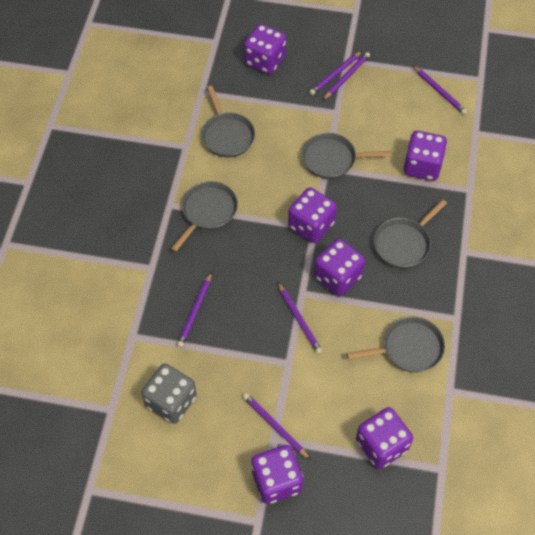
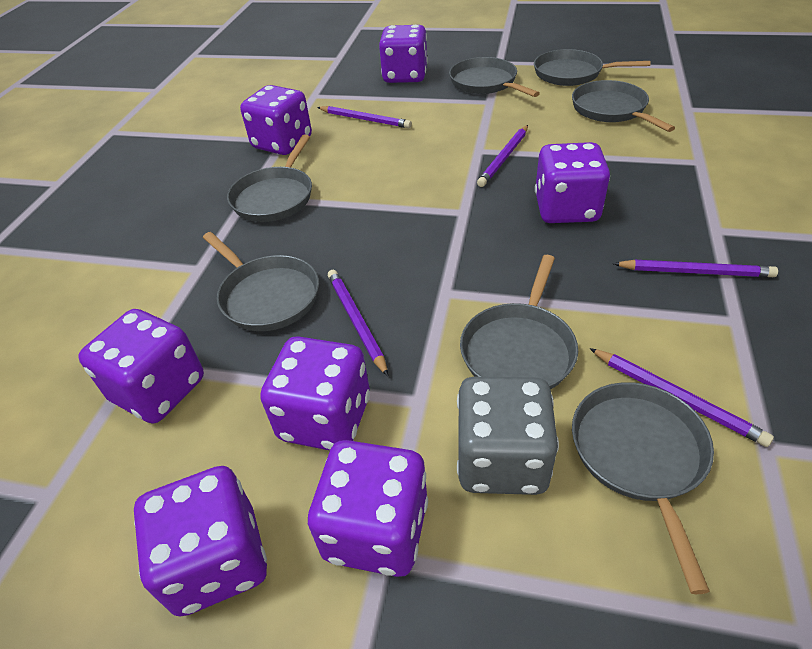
grey pan: [171,181,238,252] [202,86,255,157] [302,133,391,179] [347,316,445,372] [374,199,447,268] = 5 -> [203,232,319,331] [227,135,312,222] [449,57,540,97] [460,255,578,390] [534,49,651,86] [572,80,675,132] [572,382,714,594] = 7
purple dice: [244,24,286,74] [251,445,303,504] [288,187,337,243] [314,239,365,296] [356,407,413,469] [404,131,447,181] = 6 -> [78,309,204,424] [134,466,267,617] [240,85,312,155] [260,336,370,451] [308,440,428,577] [379,25,428,83] [535,142,610,223] = 7
purple pencil: [177,272,212,348] [243,393,311,460] [278,282,322,354] [309,51,362,95] [323,52,370,100] [413,66,467,115] = 6 -> [317,106,412,128] [328,270,388,376] [477,125,528,187] [589,348,774,447] [613,259,778,277] = 5

